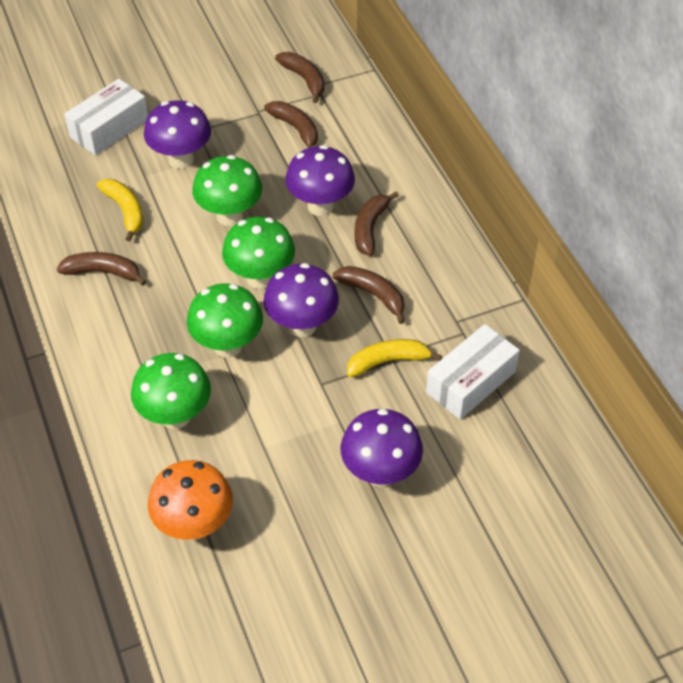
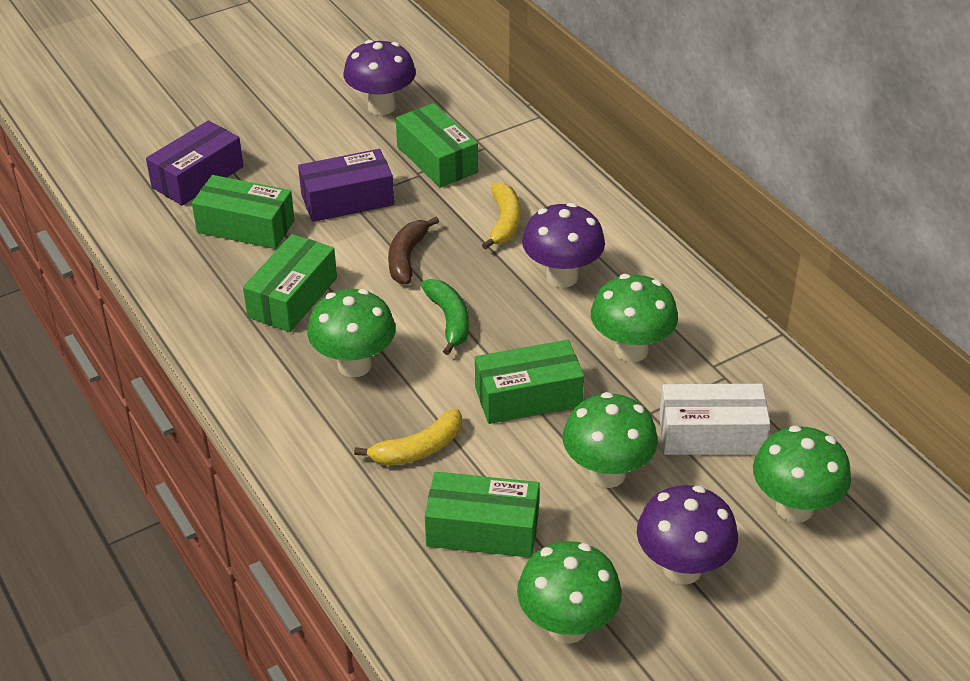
brown banana: [57,252,146,286] [264,101,318,148] [275,52,325,103] [333,266,405,324] [355,191,399,256] = 5 -> [388,217,439,284] = 1
green banana: none = 0 -> [421,279,469,355] = 1
green box: none = 0 -> [192,175,295,249] [243,234,337,332] [396,103,478,188] [425,472,540,558] [475,340,584,424] = 5
green mushroom: [131,353,211,429] [187,283,263,358] [192,155,262,226] [222,217,295,289] = 4 -> [307,289,396,377] [517,541,622,644] [563,392,658,488] [591,274,678,362] [753,426,851,523] = 5
orange mushroom: [148,460,233,540] = 1 -> none = 0
purple box: none = 0 -> [146,120,244,206] [298,149,394,222] = 2
purple mushroom: [144,100,211,169] [263,263,339,337] [285,145,355,216] [341,409,423,487] = 4 -> [343,40,416,115] [522,203,605,288] [637,485,738,585] = 3
white box: [64,79,148,156] [426,324,520,420] = 2 -> [659,384,770,455] = 1

